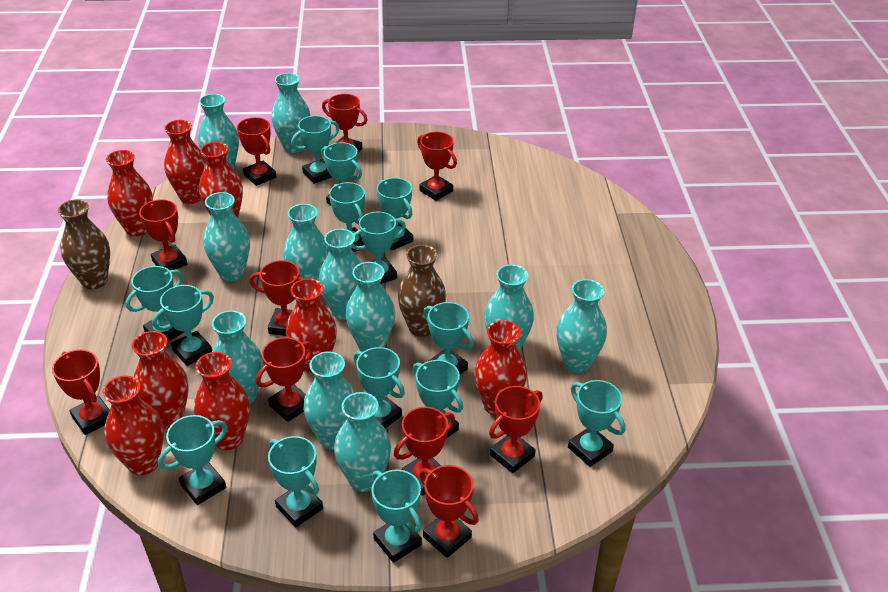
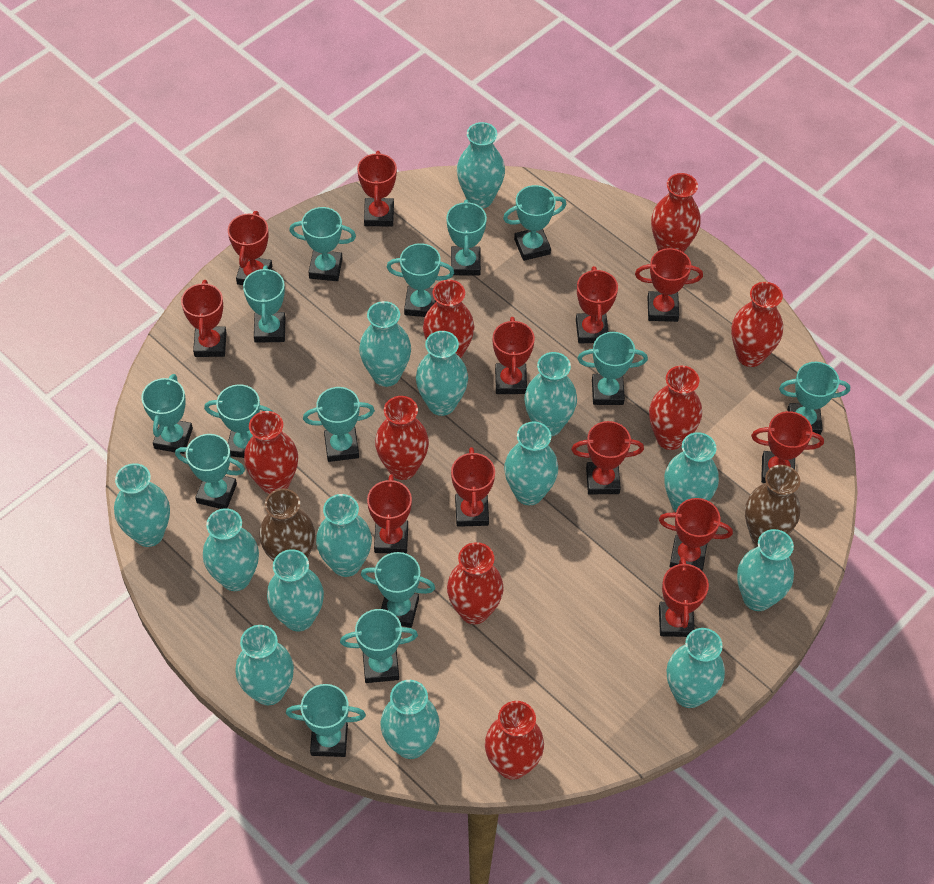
red trophy: [52,349,110,435] [139,199,188,270] [237,117,276,186] [249,260,305,336] [256,337,314,422] [322,94,367,153] [394,407,455,496] [417,132,457,201] [420,465,479,558] [489,386,543,473] = 10 -> [181,280,226,357] [228,211,272,285] [357,151,397,227] [367,474,412,554] [451,447,495,527] [493,317,535,394] [571,421,644,494] [576,266,618,344] [635,248,703,322] [659,498,733,571] [659,557,709,637] [751,411,824,483] = 12
turquoise vase: [198,94,239,169] [203,192,250,281] [212,310,263,404] [271,73,310,153] [283,204,329,281] [304,351,355,450] [319,229,361,320] [334,392,391,492] [346,262,395,352] [484,264,534,351] [556,279,607,373] = 11 -> [114,463,170,547] [203,508,259,591] [235,625,294,705] [267,549,324,631] [316,494,372,577] [359,301,411,387] [380,680,440,759] [416,331,468,416] [457,122,505,209] [504,421,558,505] [524,352,577,436] [664,432,719,512] [667,628,725,708] [737,529,794,611] = 14

